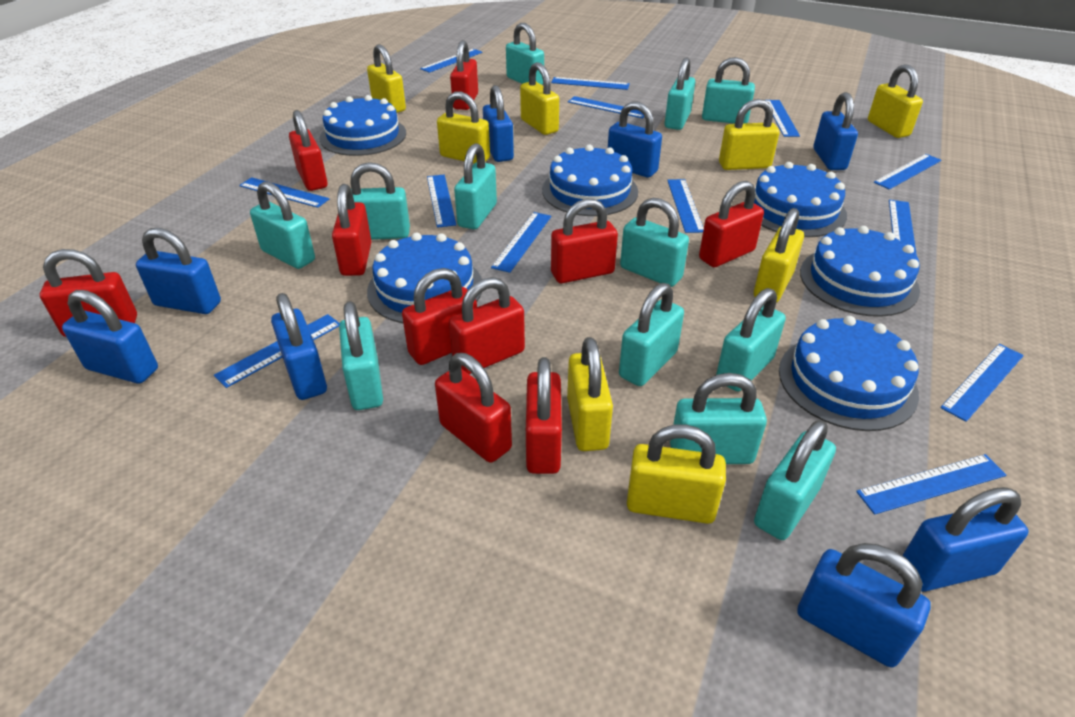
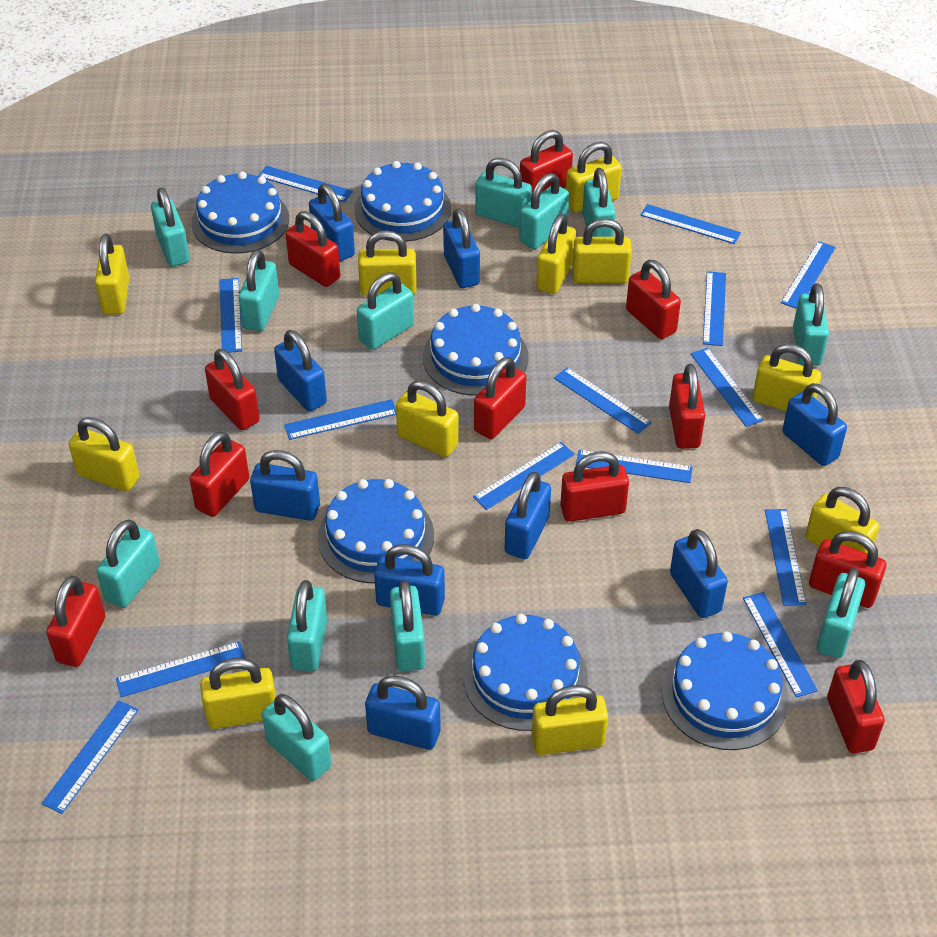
blue padlock: [62,290,158,384] [136,228,221,314] [271,293,327,400] [483,85,514,162] [608,101,662,178] [797,543,931,668] [813,92,858,170] [902,487,1029,592] = 8 -> [250,450,320,521] [274,330,327,411] [309,184,355,262] [365,675,441,750] [374,544,445,616] [443,208,480,288] [505,472,551,559] [670,529,728,618] [782,383,847,466] = 9
blue ruler: [214,314,340,388] [239,177,329,208] [420,49,483,73] [427,175,456,228] [491,212,551,273] [551,77,630,90] [568,96,644,118] [667,179,704,233] [766,100,800,137] [856,454,1006,515] [873,154,941,190] [889,200,917,255] [940,344,1024,422] = 13 -> [41,700,139,814] [116,641,246,697] [219,278,242,353] [258,166,353,202] [284,399,396,440] [473,442,575,510] [554,367,652,434] [576,450,693,483] [640,204,741,244] [691,348,764,427] [703,271,726,346] [743,592,818,697] [765,509,806,606] [781,241,836,309] = 14
red padlock: [40,249,137,337] [289,110,328,191] [332,184,372,276] [402,268,477,365] [435,353,512,463] [449,277,525,374] [450,40,478,110] [526,357,562,474] [551,199,618,283] [699,181,764,267] = 10 -> [46,576,105,667] [189,432,249,517] [205,349,260,430] [286,211,340,287] [474,357,526,439] [520,130,573,197] [560,452,629,522] [626,260,681,339] [669,364,705,449] [809,531,886,608] [827,660,885,753] = 11
yellow padlock: [367,44,406,113] [437,91,490,163] [520,62,559,135] [567,337,613,451] [627,424,726,524] [719,99,779,170] [754,208,804,303] [868,64,923,138] = 8 -> [69,417,140,491] [95,234,129,315] [200,658,276,729] [358,230,417,296] [396,380,459,457] [532,685,608,755] [536,214,576,294] [566,142,622,212] [572,218,632,283] [753,344,821,411] [805,487,880,553] = 11

